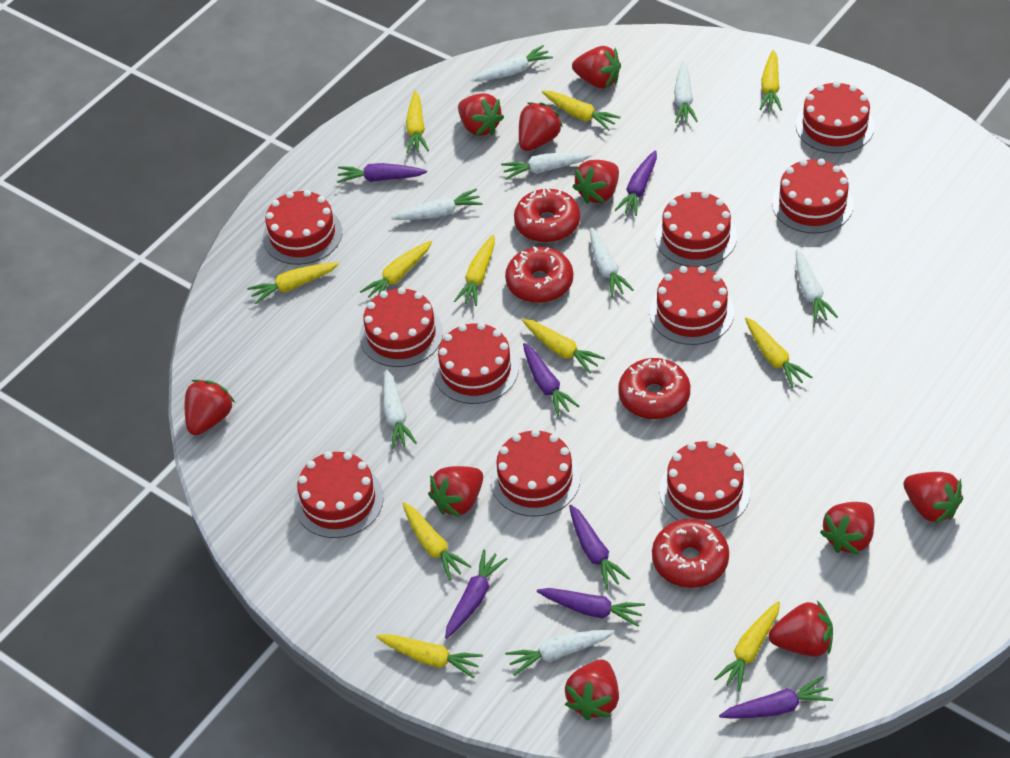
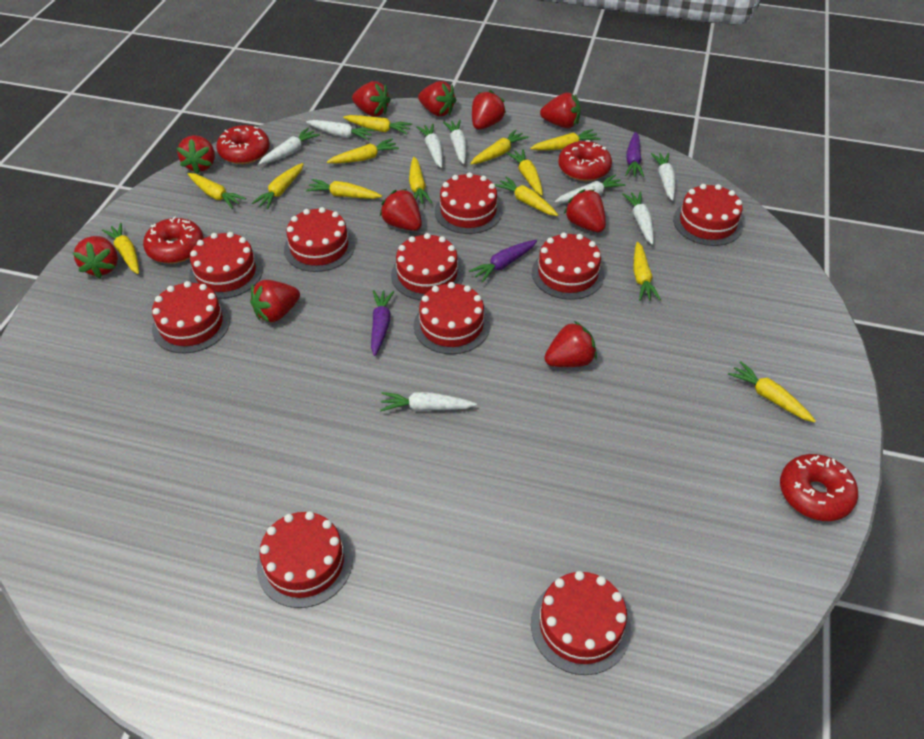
purple carrot: [337,163,427,183] [445,549,507,639] [523,343,580,417] [537,588,645,627] [569,505,630,590] [615,150,657,216] [719,676,833,719] = 7 -> [371,290,395,356] [469,240,537,283] [625,132,644,177] = 3
yellow carrot: [247,262,339,304] [360,241,432,298] [376,634,483,678] [402,502,471,581] [406,91,429,153] [454,235,495,306] [522,319,605,374] [542,91,621,131] [714,601,780,692] [745,317,812,388] [759,50,782,111] = 11 -> [102,223,139,274] [188,173,246,209] [252,163,304,209] [306,179,382,199] [327,139,399,164] [343,115,412,134] [409,157,432,204] [470,130,529,165] [494,176,558,216] [507,149,543,196] [530,129,601,150] [634,242,661,301] [728,361,816,422] = 13

